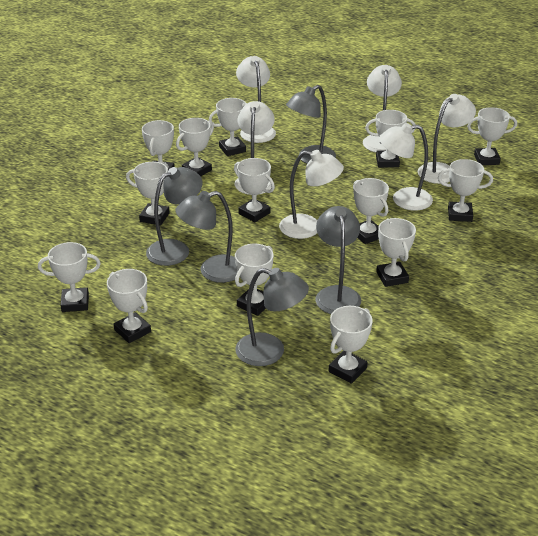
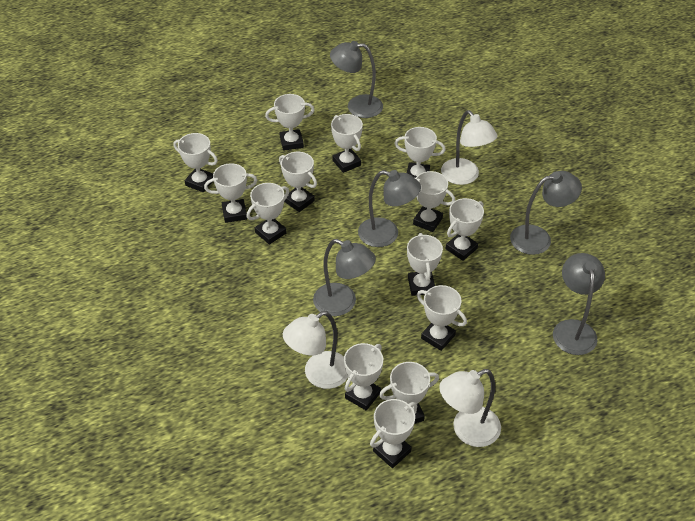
white lamp: [235,101,275,195] [236,56,276,143] [279,150,344,239] [363,65,402,152] [379,123,433,211] [418,94,476,184] = 6 -> [283,311,348,389] [439,369,501,447] [441,110,498,185] = 3

